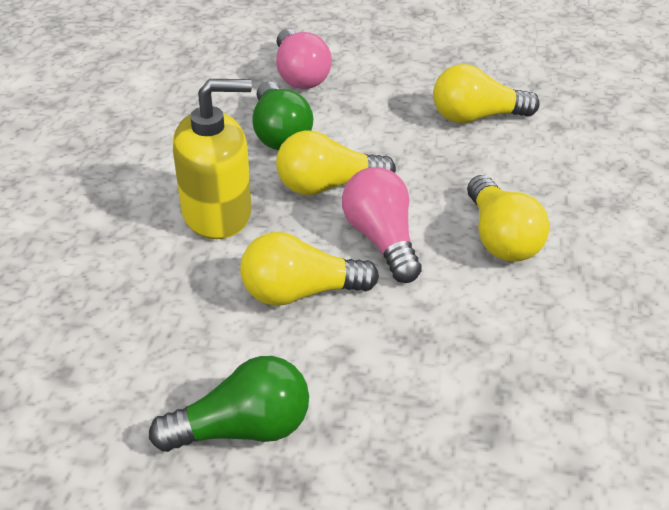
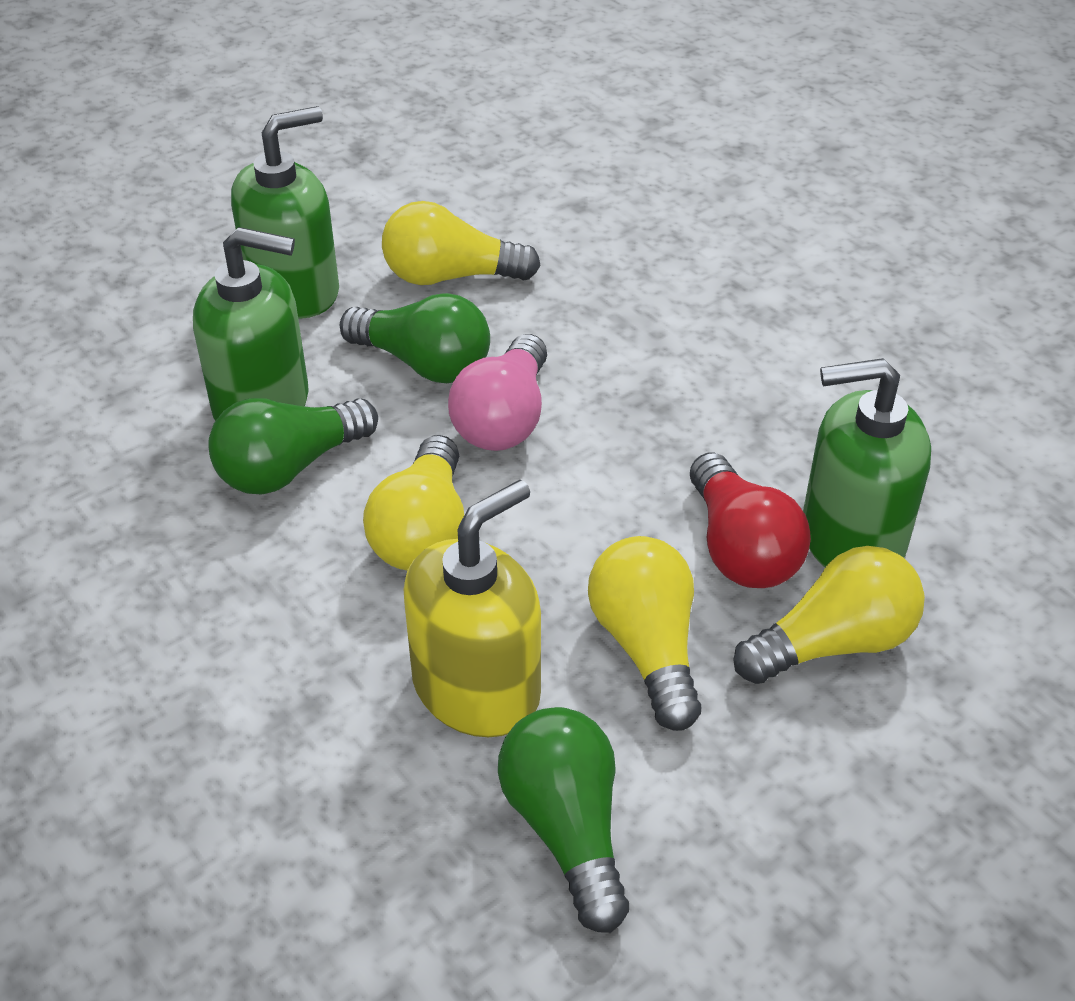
green light bulb: [149,356,309,452] [252,81,313,150] = 2 -> [208,398,378,494] [340,293,490,383] [498,707,629,933] = 3
green soap dispenser: none = 0 -> [193,227,309,421] [231,106,339,319] [803,358,931,567] = 3
pink light bulb: [276,29,332,89] [342,167,422,283] = 2 -> [448,334,547,451] = 1
red light bulb: none = 0 -> [690,452,811,588] = 1

